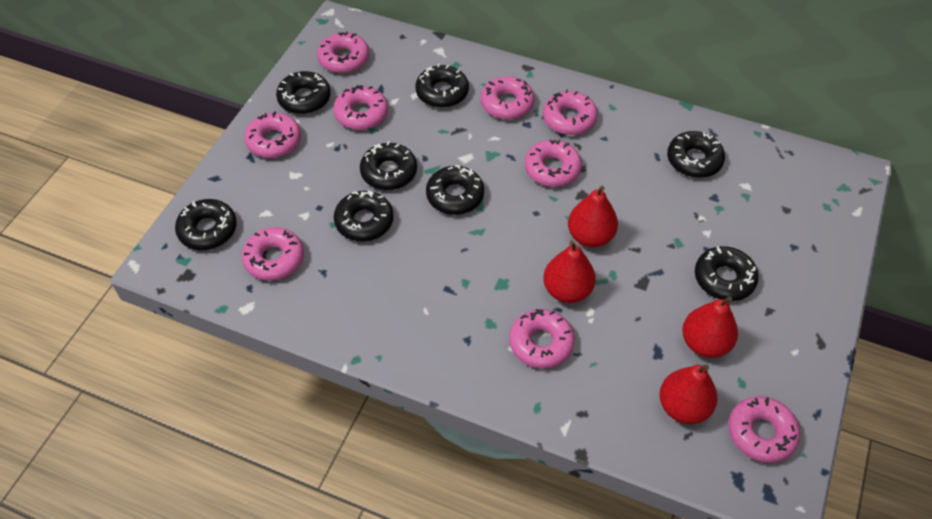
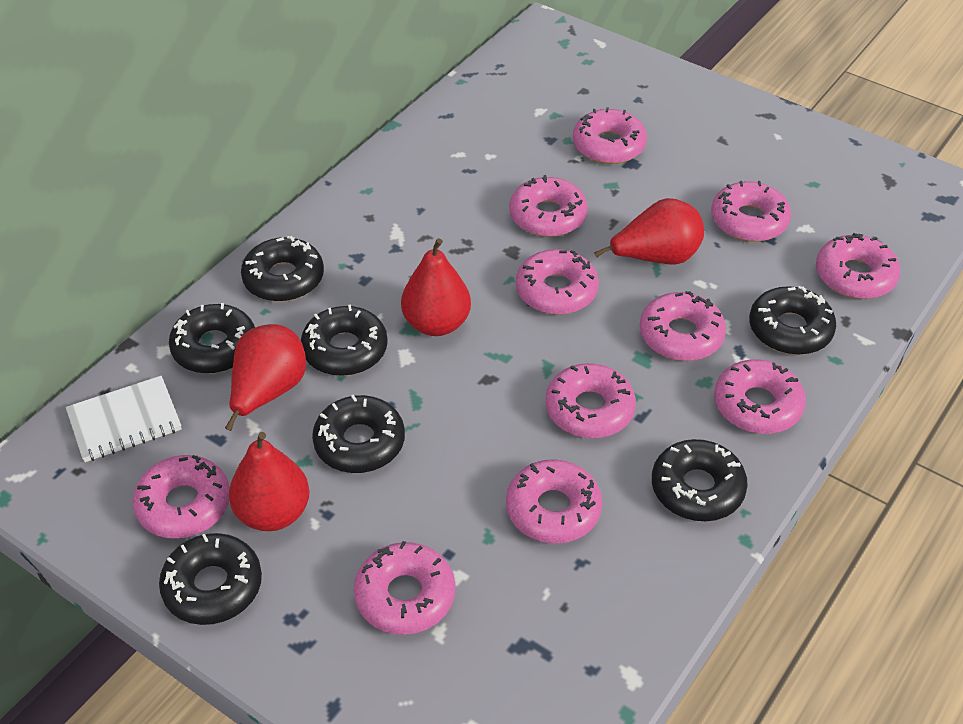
black donut: [175,199,237,250] [276,71,331,114] [334,190,394,241] [360,141,417,190] [415,64,469,108] [426,165,484,215] [667,131,725,178] [695,246,759,301] = 8 -> [159,533,262,625] [169,303,255,374] [241,236,324,302] [301,305,388,376] [312,395,405,473] [652,439,748,521] [749,286,836,355] = 7
pink donut: [242,227,304,281] [244,111,301,158] [317,32,369,73] [333,85,388,130] [481,76,535,119] [509,309,575,369] [524,140,582,187] [543,90,598,135] [728,396,800,463] = 9 -> [133,455,230,539] [354,541,455,635] [506,459,602,544] [509,175,588,237] [516,249,599,315] [545,363,636,438] [573,107,647,164] [640,291,726,361] [711,181,791,242] [714,359,806,434] [816,233,900,299] = 11
white notebook: none = 0 -> [66,376,181,462] = 1

